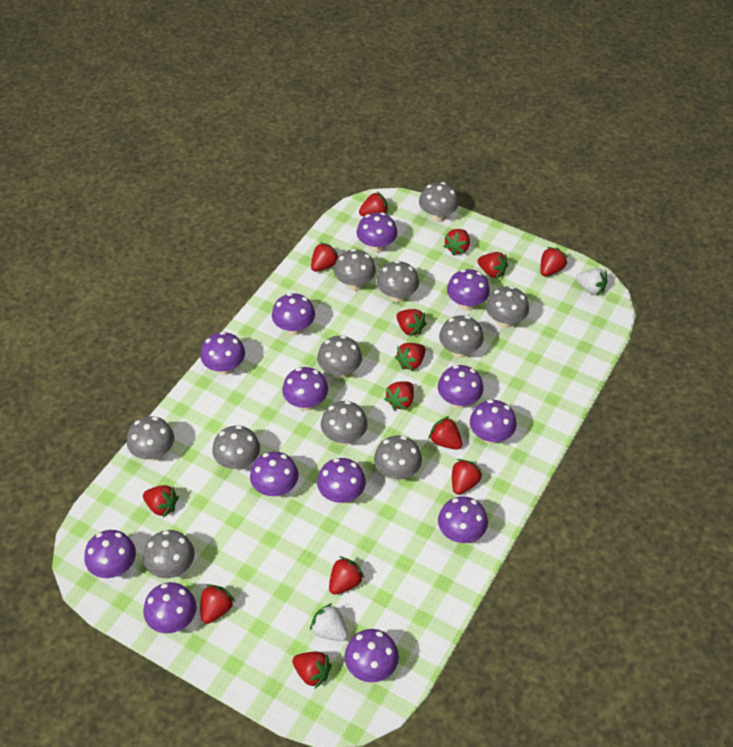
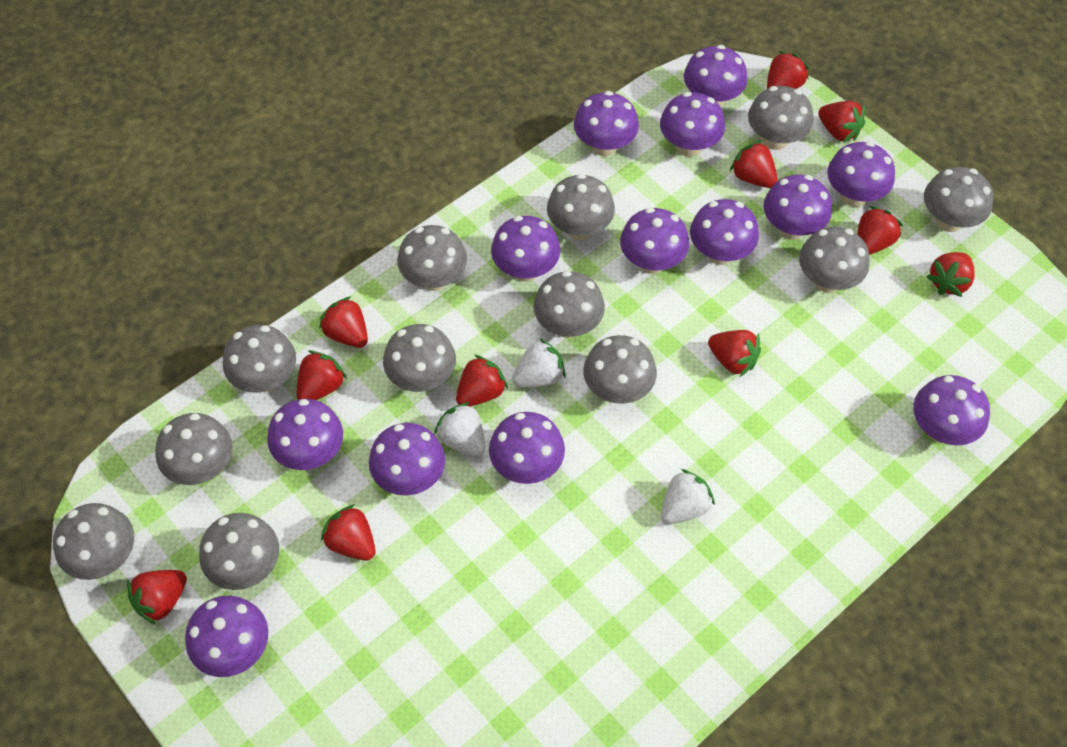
grey mushroom: [127,416,174,461] [143,530,195,578] [212,425,260,470] [317,335,362,379] [321,401,368,445] [334,249,376,291] [374,435,422,481] [377,260,419,303] [419,182,459,222] [439,315,484,358] [486,286,529,328] = 11 -> [53,503,134,580] [155,413,233,485] [199,513,279,590] [223,325,296,393] [383,324,456,392] [397,225,467,291] [533,271,605,338] [547,174,615,240] [583,335,657,404] [748,86,813,150] [799,227,870,293] [924,167,993,232] = 12
red strawberry: [143,485,179,518] [200,584,235,624] [292,652,332,688] [311,242,339,272] [329,557,365,595] [359,192,388,216] [384,381,414,410] [395,343,426,371] [396,309,427,336] [429,416,462,450] [444,229,470,256] [452,459,482,495] [477,252,508,279] [540,247,568,276] = 14 -> [127,570,187,625] [297,350,347,400] [319,296,368,348] [321,504,375,561] [456,355,508,406] [708,330,761,377] [730,140,777,188] [767,51,809,89] [818,101,865,143] [857,206,903,255] [926,252,975,297] = 11
white strawberry: [310,603,348,641] [576,268,607,295] = 2 -> [434,402,485,456] [512,338,566,387] [661,469,715,524] = 3

